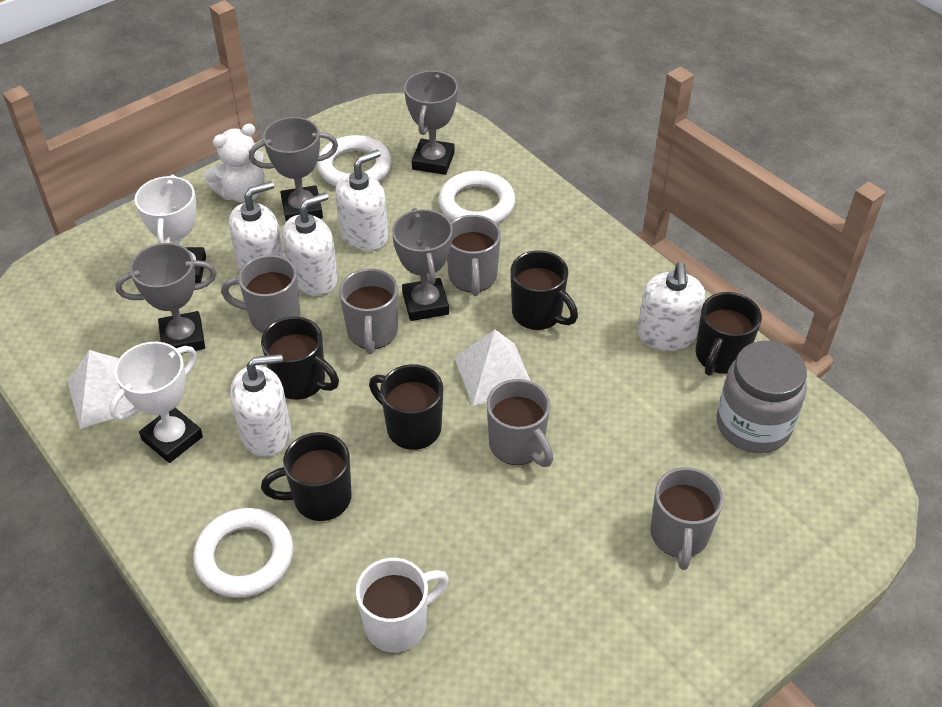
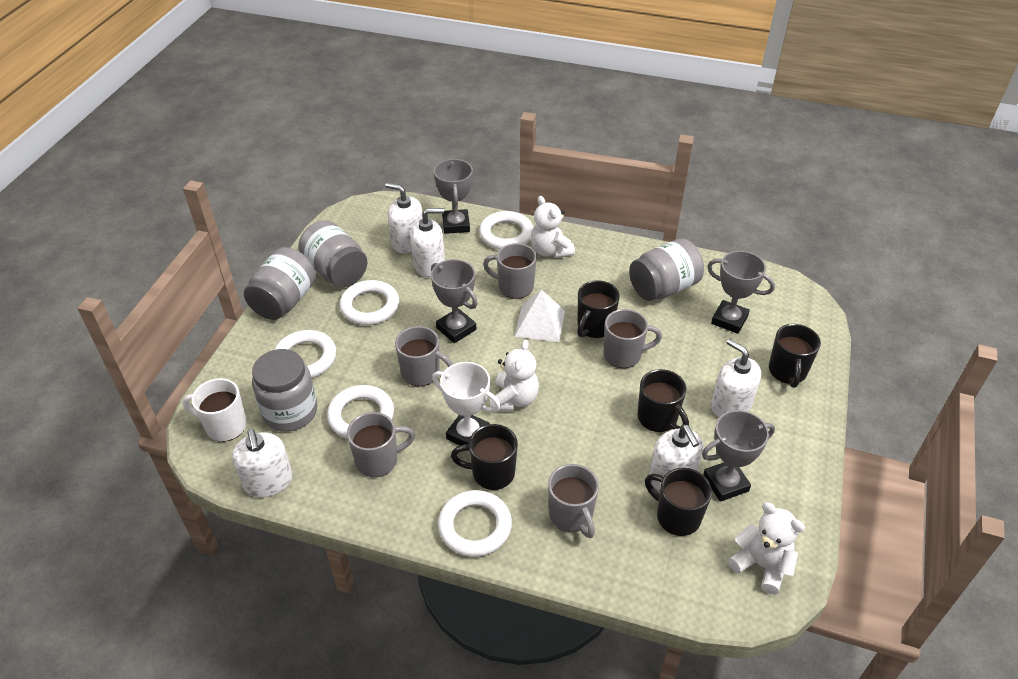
grey jar: [717,341,807,453] = 1 -> [244,247,316,320] [252,349,317,432] [298,220,367,287] [629,238,704,301] = 4
white pyramid: [67,350,134,429] [454,329,530,406] = 2 -> [515,290,565,342] = 1
white ring: [193,508,294,598] [317,135,392,186] [438,171,515,224] = 3 -> [274,330,336,378] [327,385,394,439] [339,280,399,325] [438,490,512,557] [479,211,533,249] = 5
white teddy bear: [204,123,265,203] = 1 -> [490,340,539,411] [531,196,575,258] [728,502,805,594] = 3
white trophy: [109,342,203,463] [135,175,206,284] = 2 -> [432,362,501,445] = 1

